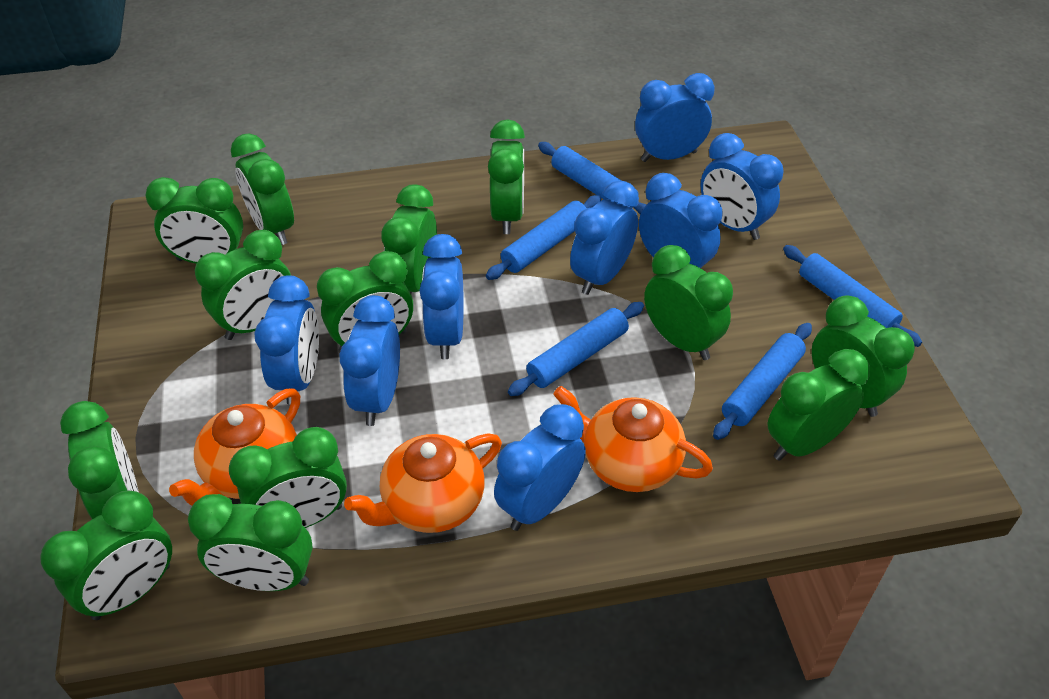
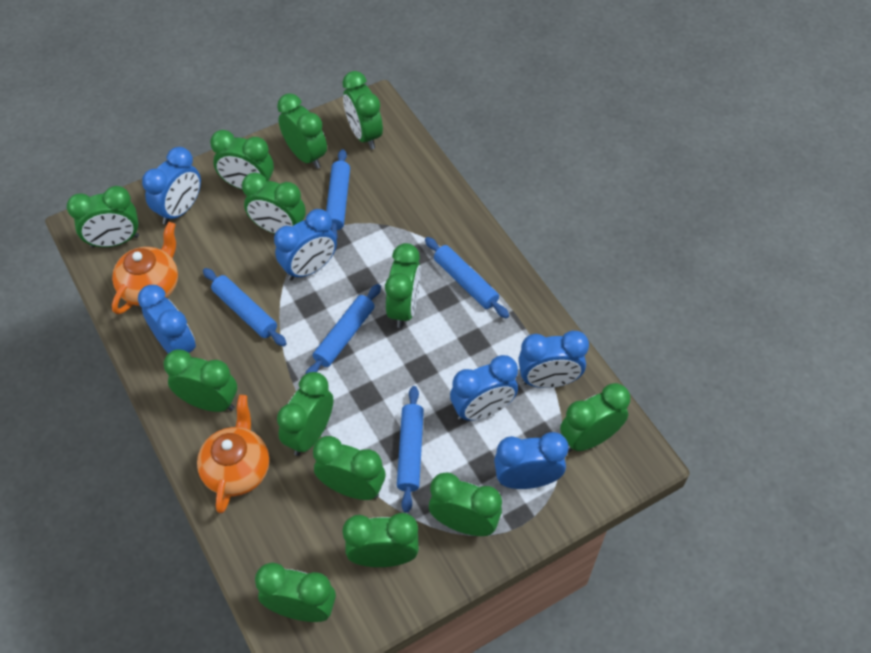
blue clock: [254,275,319,405] [339,295,400,426] [419,234,464,359] [494,404,586,531] [570,180,639,295] [635,73,715,162] [639,173,723,268] [700,133,783,240] = 8 -> [138,285,196,353] [142,147,201,225] [274,209,337,281] [450,355,518,421] [494,432,568,489] [518,331,589,388] = 6
orange teapot: [169,388,300,506] [344,433,502,533] [553,386,713,492] = 3 -> [112,222,178,314] [197,395,269,513] = 2

